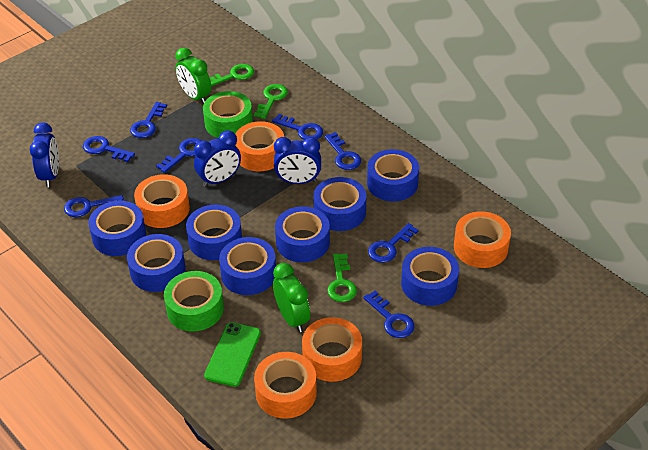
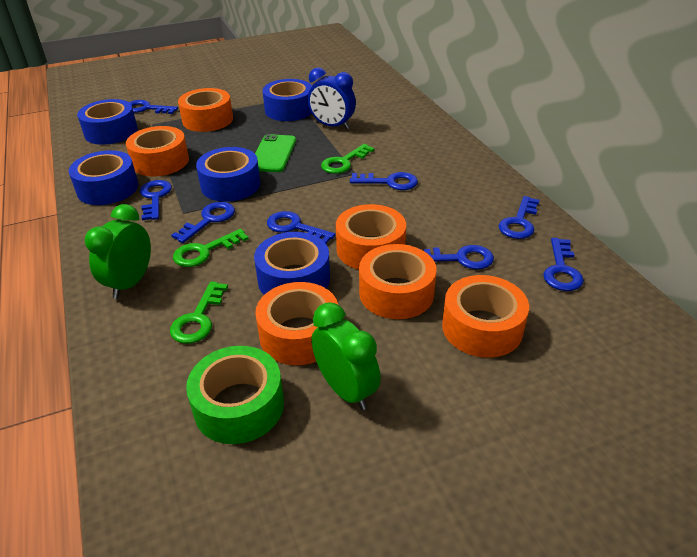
blue clock: [30,122,59,187] [194,131,241,187] [274,137,321,184] = 3 -> [308,68,356,129] = 1
blue tape: [88,201,146,256] [127,234,186,292] [186,204,242,260] [219,237,276,295] [275,206,330,262] [313,177,366,231] [367,149,419,201] [401,247,459,306] = 8 -> [68,150,138,205] [77,99,138,145] [196,147,260,202] [254,232,330,295] [262,79,312,121] = 5
green tape: [164,271,224,332] [203,91,253,138] = 2 -> [186,346,284,444] = 1
orange tape: [134,174,190,228] [235,121,284,172] [254,352,317,419] [302,317,362,382] [454,211,511,268] = 5 -> [126,126,189,176] [178,88,233,132] [255,282,338,365] [336,204,406,270] [359,244,436,319] [442,275,529,358] = 6

